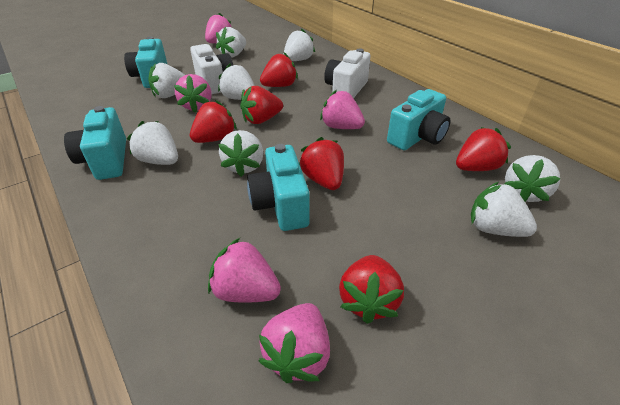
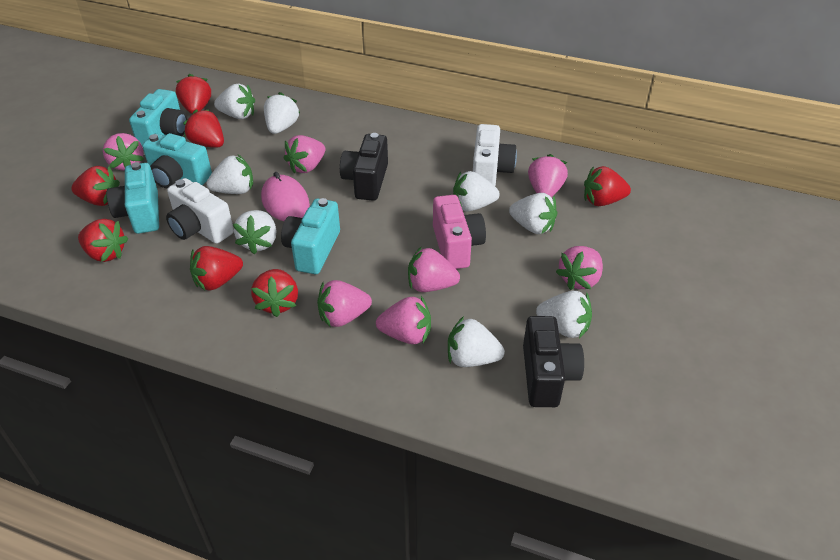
black camera: none = 0 -> [340,133,388,201] [523,316,584,407] = 2
pink camera: none = 0 -> [433,195,486,269] = 1
pink mouse: none = 0 -> [261,172,310,221] = 1
pink strawberry: [174,74,212,113] [205,13,232,43] [208,238,281,303] [259,303,330,383] [320,90,365,129] = 5 -> [103,133,144,171] [284,135,325,174] [317,280,372,328] [376,296,431,344] [408,246,460,292] [528,154,568,197] [556,246,603,290] = 7
red strawberry: [190,100,237,143] [240,86,283,124] [260,52,298,87] [299,137,344,190] [339,255,404,324] [456,127,511,171] = 6 -> [71,166,120,206] [78,219,128,262] [176,74,211,114] [183,109,224,148] [190,246,243,291] [251,269,298,317] [584,166,631,206] = 7

